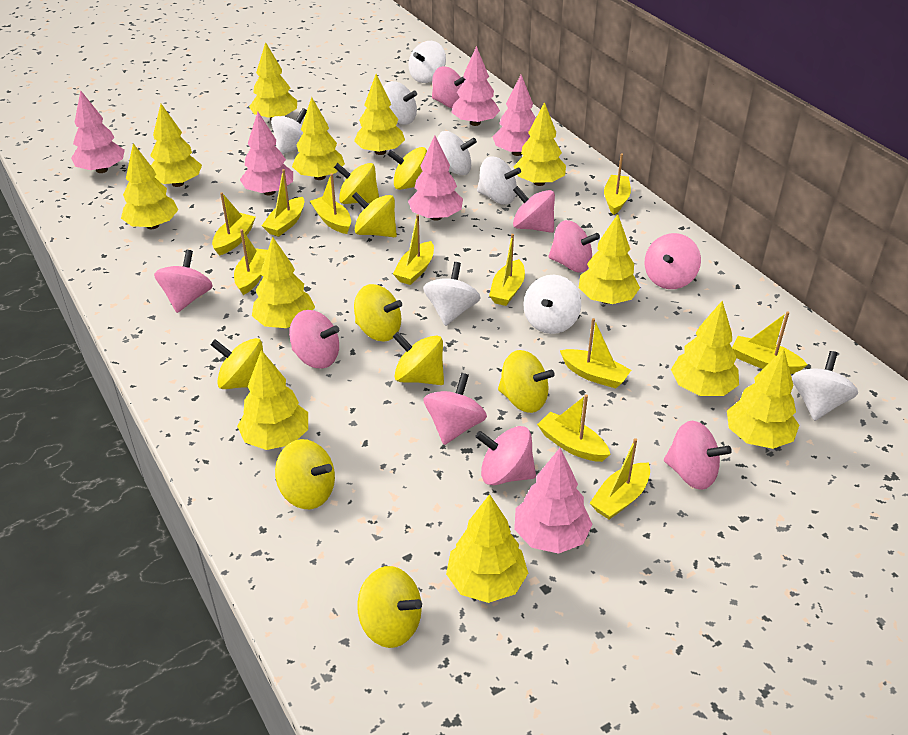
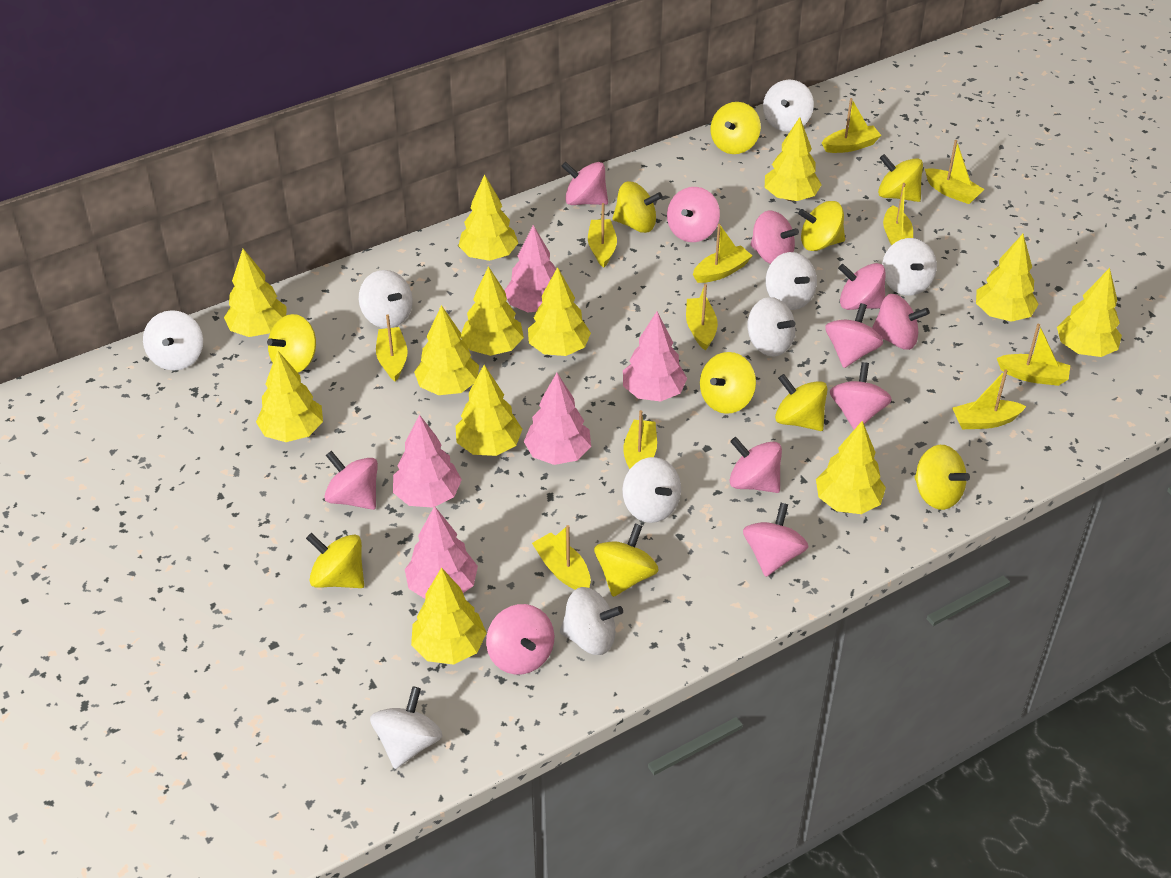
pink spinning top: [154,250,213,313] [289,310,339,369] [423,373,487,445] [432,66,465,108] [475,426,536,485] [513,186,555,233] [548,220,600,273] [645,233,701,289] [664,421,732,490] = 9 -> [324,451,378,510] [486,604,554,675] [561,162,608,205] [667,187,720,242] [729,437,782,493] [743,503,808,577] [750,211,799,264] [825,303,883,368] [830,362,892,430] [838,263,885,310] [872,294,930,350] = 11
pink tree: [71,90,125,173] [240,112,293,196] [408,135,463,221] [451,46,500,126] [493,75,536,156] [514,448,593,554] = 6 -> [393,414,462,508] [405,506,478,599] [504,225,556,312] [524,373,591,465] [623,312,687,402] = 5
white spinning top: [271,108,307,154] [383,81,417,125] [408,41,446,83] [423,262,480,326] [437,131,477,175] [477,156,521,204] [523,275,581,334] [792,351,858,421] = 8 -> [143,310,203,371] [359,270,413,328] [370,686,442,769] [560,587,623,655] [622,457,681,523] [748,297,795,357] [763,80,814,132] [765,252,817,310] [882,238,937,295] = 9
yellow spinning top: [211,338,263,389] [275,439,335,509] [334,163,379,204] [352,192,397,237] [354,284,402,342] [357,566,422,648] [387,147,427,190] [393,332,444,385] [498,350,555,413] = 9 -> [267,314,316,373] [306,533,364,588] [594,523,659,597] [613,181,662,233] [700,352,756,414] [711,102,761,154] [775,374,828,431] [799,201,845,251] [878,154,923,202] [914,445,970,510] = 10

